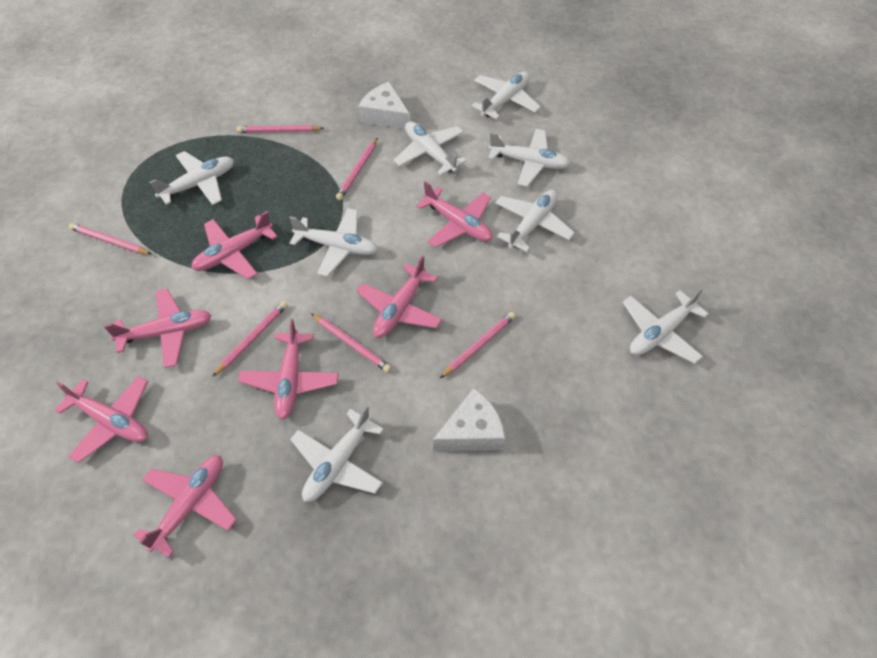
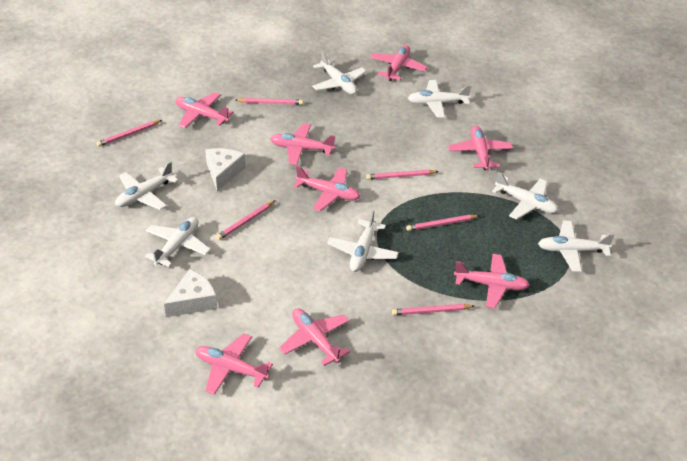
pink plane: [55,376,148,463] [104,288,212,368] [134,456,237,557] [191,211,278,279] [238,319,339,420] [356,256,442,338] [416,181,493,248] = 7 -> [175,92,234,128] [195,333,273,395] [270,123,335,165] [279,308,350,366] [293,166,360,211] [370,45,427,81] [448,126,513,170] [454,254,530,309] = 8
white plane: [150,151,234,205] [290,208,378,277] [290,405,384,502] [394,122,467,175] [472,72,541,120] [488,129,570,187] [495,190,575,252] [623,288,709,364] = 8 -> [115,161,179,210] [145,217,211,267] [312,50,366,94] [327,210,399,272] [408,80,471,118] [492,172,558,220] [538,220,615,272] = 7

